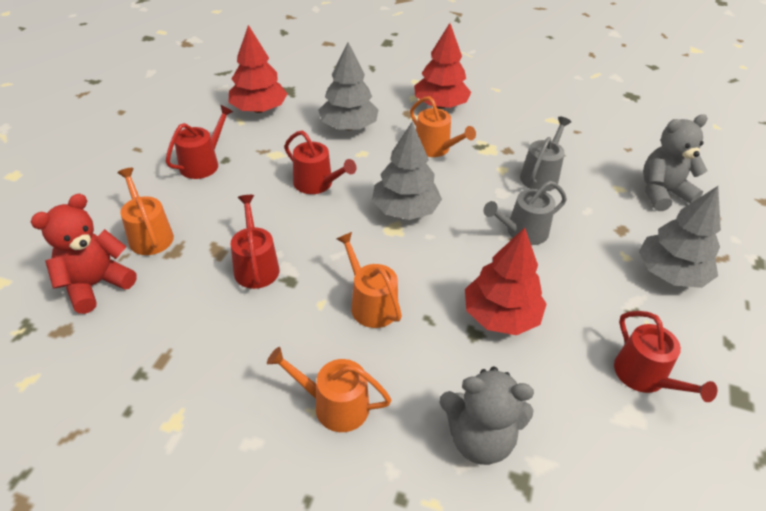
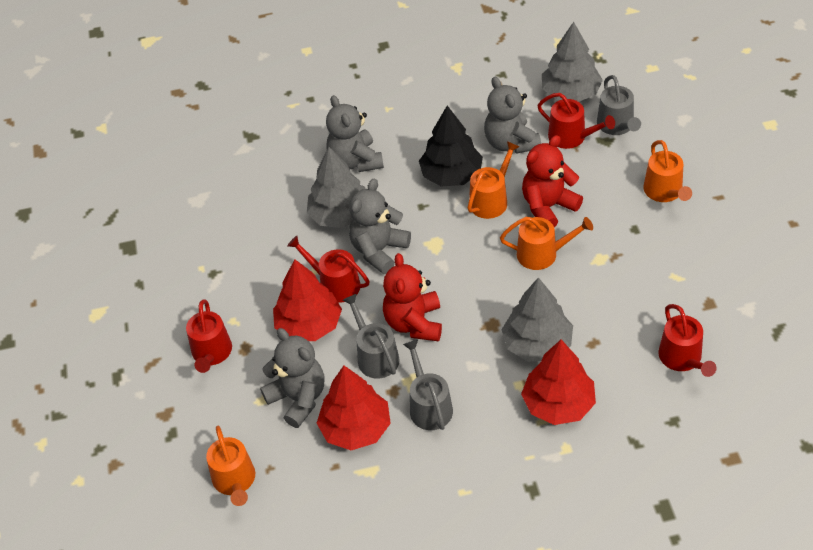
black tree: none = 0 -> [419,105,483,186] = 1
grey teddy bear: [439,367,534,465] [643,114,708,211] = 2 -> [260,328,324,428] [326,95,384,172] [349,179,411,274] [484,77,541,154] = 4
grey watering can: [483,181,567,245] [520,117,571,192] = 2 -> [343,294,400,379] [403,340,453,430] [597,75,641,135] = 3
red teddy bear: [31,194,137,314] = 1 -> [383,253,442,341] [522,135,583,227] = 2

